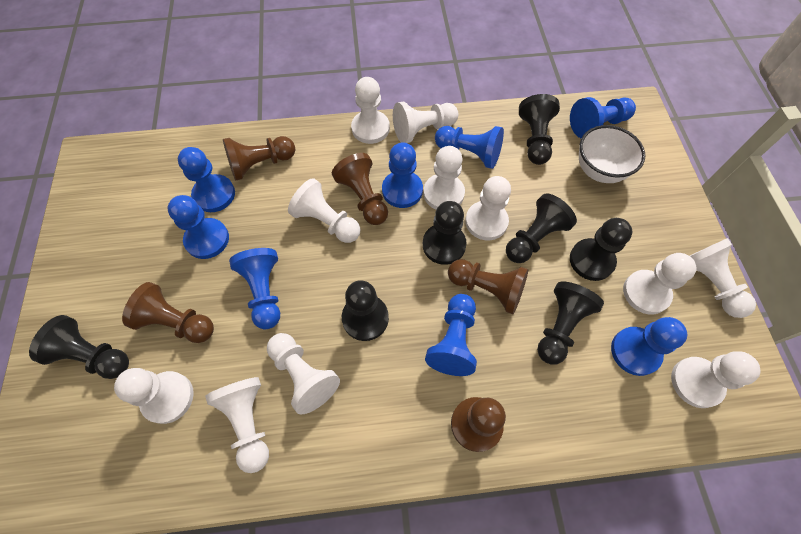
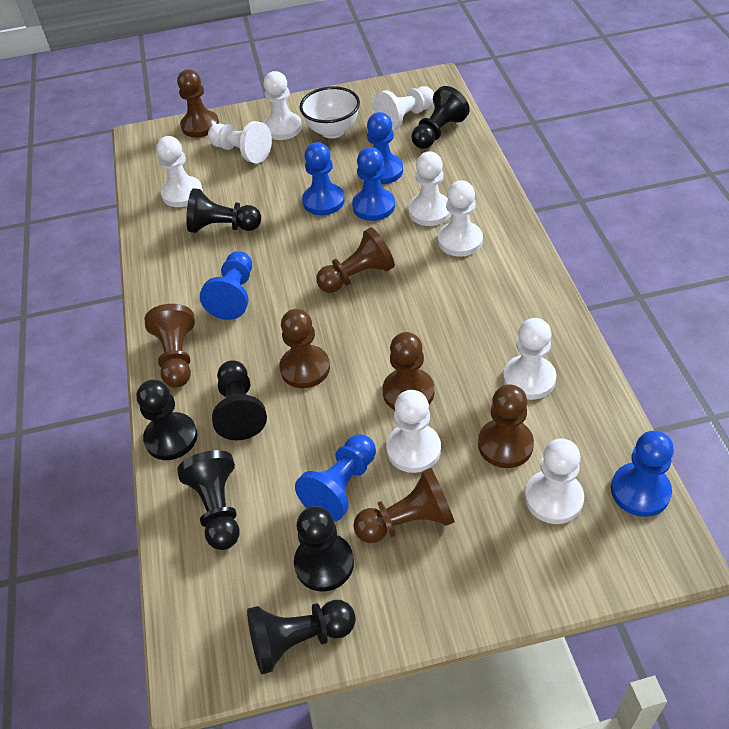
blue pawn: [168,195,229,259] [178,147,235,212] [229,248,280,329] [382,142,423,208] [425,294,477,376] [435,126,504,169] [570,97,636,138] [611,317,687,376] = 8 -> [200,251,252,320] [295,434,376,521] [302,142,345,215] [352,147,395,221] [367,112,403,184] [611,431,674,517] = 6
brown pawn: [122,282,214,343] [223,136,295,181] [332,153,388,225] [448,259,528,314] [451,397,506,452] = 5 -> [145,304,195,388] [177,69,219,138] [279,309,330,388] [316,227,395,293] [353,468,455,543] [383,332,434,410] [478,384,534,468] = 7
white pawn: [114,368,194,424] [205,377,269,473] [267,333,340,414] [288,178,360,243] [351,77,390,144] [393,102,458,143] [423,146,465,210] [465,176,511,240] [623,253,697,314] [671,351,760,408] [690,238,756,318] = 11 -> [156,136,203,207] [208,121,272,163] [264,71,302,140] [372,86,434,131] [386,390,441,473] [408,152,451,226] [438,180,483,257] [503,318,556,400] [525,439,584,524] = 9

